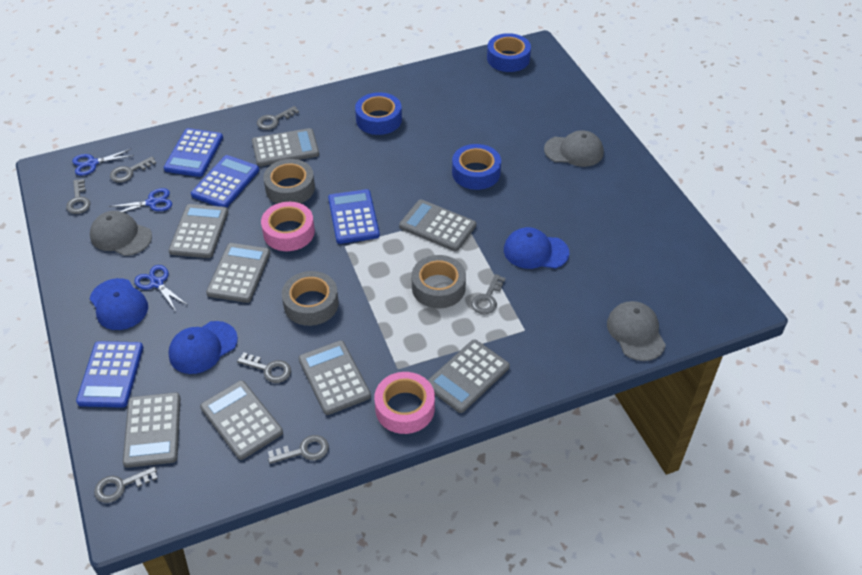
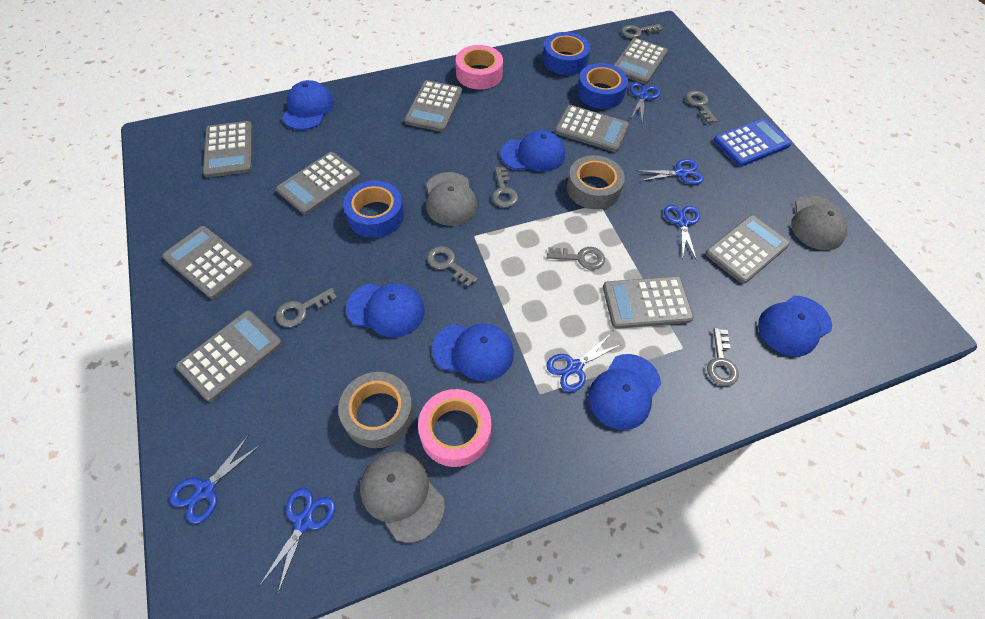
blue calculator: [76,341,143,408] [164,128,223,177] [191,155,259,207] [328,189,380,244] = 4 -> [713,118,791,166] = 1
blue cap: [90,278,148,330] [168,321,238,374] [504,227,569,269] = 3 -> [282,80,334,130] [346,283,425,338] [432,324,514,381] [501,130,565,172] [588,354,661,430] [758,296,832,357] = 6
blue scissors: [72,149,134,176] [108,188,172,212] [134,265,187,311] = 3 -> [170,435,260,524] [259,488,335,593] [546,334,622,392] [630,82,660,121] [639,159,704,185] [664,205,700,261] = 6
grey calculator: [123,392,181,468] [169,204,228,258] [200,380,283,460] [206,243,270,303] [252,128,319,167] [299,340,371,415] [399,200,476,251] [428,340,510,413] = 8 -> [162,226,253,299] [176,310,282,402] [203,121,253,178] [276,152,361,215] [404,80,463,132] [555,105,629,152] [603,276,694,329] [614,38,668,84] [705,215,790,284] = 9
grey tape: [263,159,315,204] [282,271,339,326] [412,255,466,308] = 3 -> [338,372,414,448] [567,155,625,209] = 2

